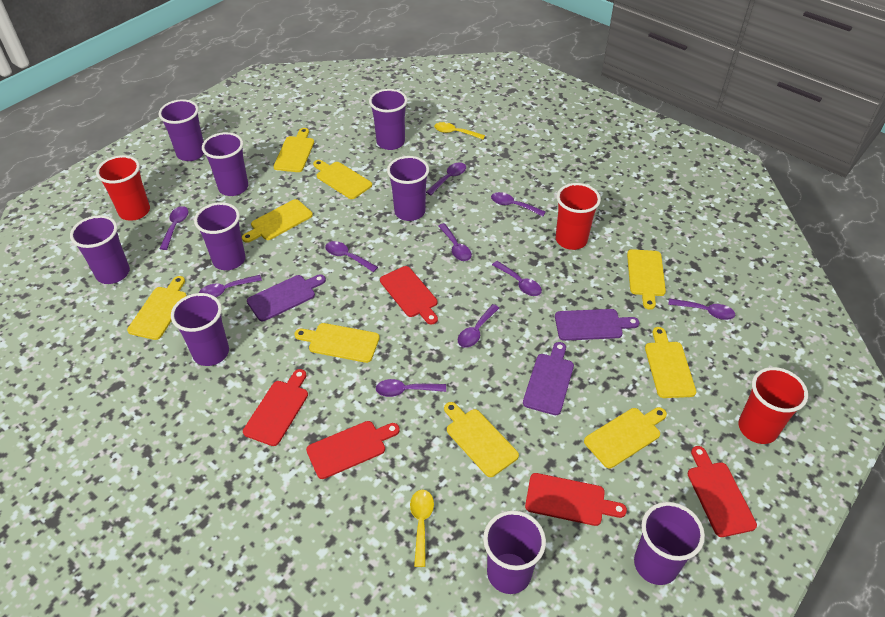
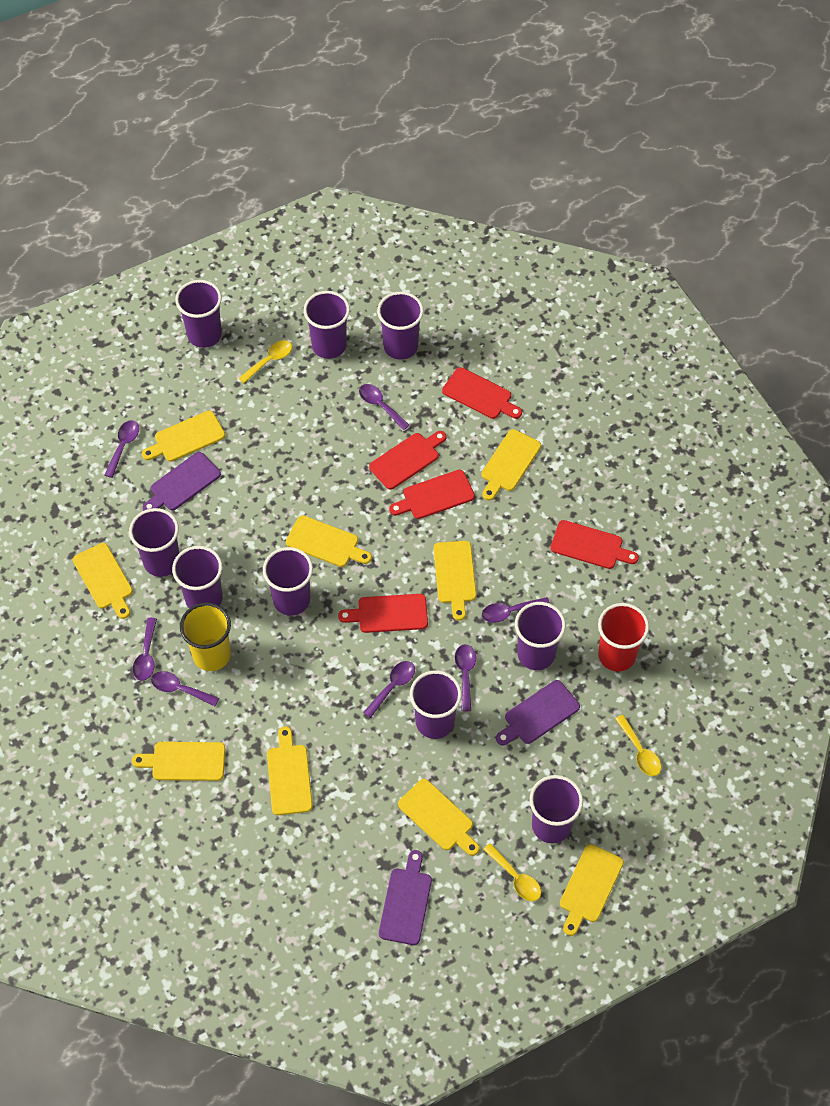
purple spoon: [159,206,188,250] [199,275,262,297] [325,241,378,272] [376,379,446,397] [426,162,466,195] [438,223,472,261] [458,304,499,348] [491,192,546,216] [492,261,542,296] [668,298,735,320] = 10 -> [105,420,139,478] [133,618,157,681] [151,671,219,706] [359,384,410,430] [363,661,415,718] [455,644,476,711] [482,597,550,623] = 7
red cup: [96,155,150,220] [556,183,601,250] [739,367,808,444] = 3 -> [598,603,649,671] = 1
yellow cup: none = 0 -> [180,603,231,671] = 1
yellow spoon: [410,489,434,567] [434,122,485,140] = 2 -> [239,340,292,383] [483,843,541,901] [615,715,661,776] = 3

